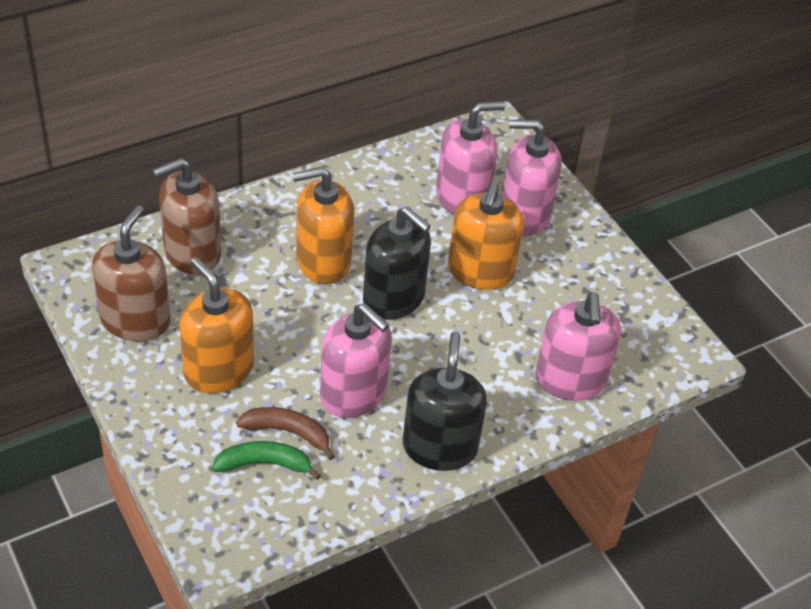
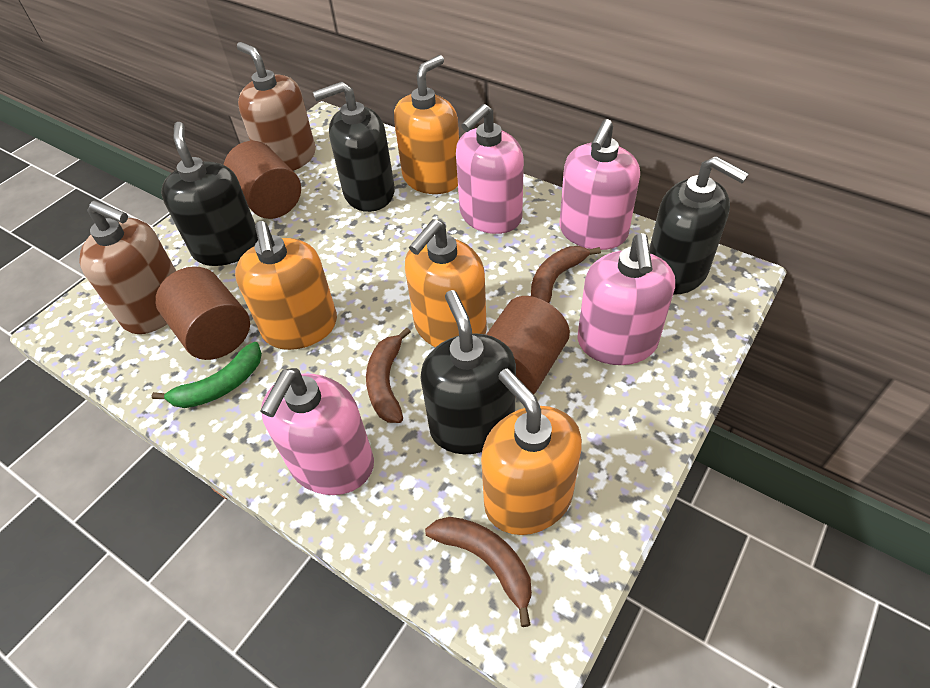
black soap dispenser: [363,206,431,320] [403,332,487,471] = 2 -> [161,122,258,266] [313,81,395,212] [420,290,516,454] [649,156,749,295] = 4
brown banana: [236,407,335,460] = 1 -> [366,327,411,423] [425,517,532,627] [531,246,601,303] = 3
brown cylinder: none = 0 -> [155,266,250,360] [224,141,301,219] [486,296,570,394] = 3
orange soap dispenser: [179,257,254,393] [293,167,354,284] [448,181,524,290] = 3 -> [235,221,337,350] [394,55,459,194] [405,219,487,347] [481,368,582,535] = 4

